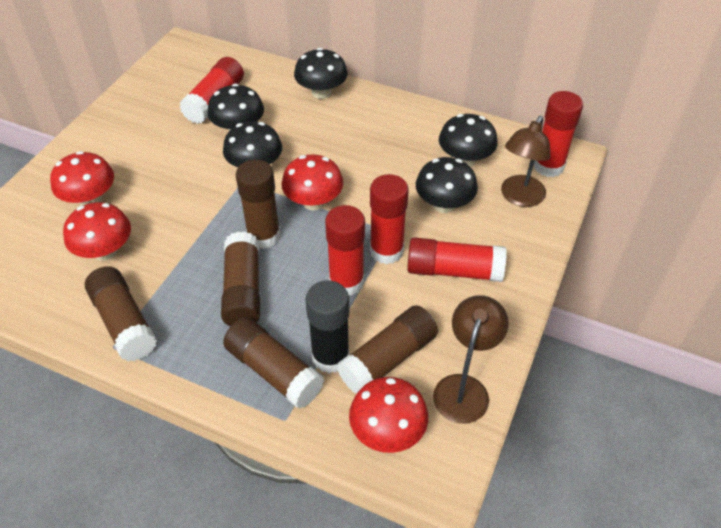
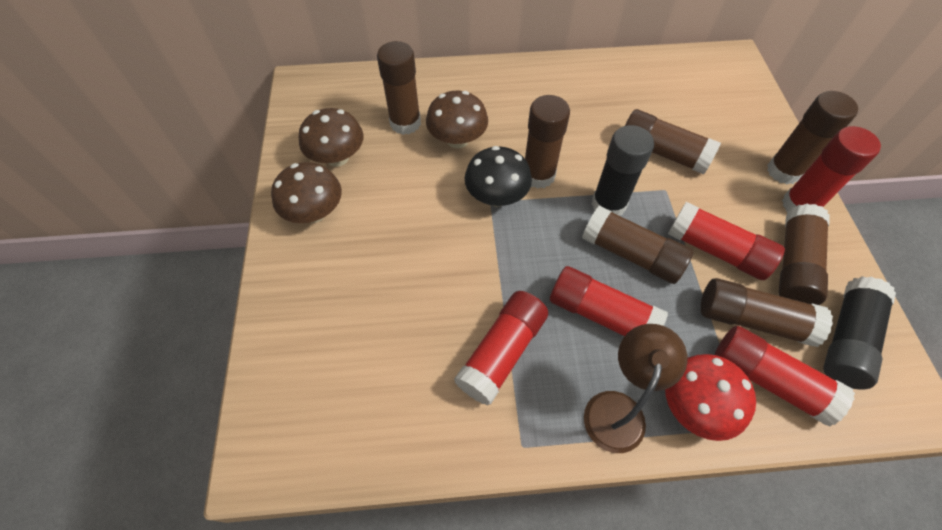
black glue stick: [305,280,350,373] = 1 -> [592,125,654,215] [823,276,896,389] = 2
black mushroom: [207,84,264,131] [223,121,282,167] [294,48,348,99] [416,157,478,213] [439,114,498,167] = 5 -> [465,146,532,207] = 1
brown glue stick: [85,266,157,361] [221,231,260,327] [223,317,324,409] [235,160,281,249] [337,305,438,394] = 5 -> [377,41,421,135] [525,95,570,189] [582,206,694,284] [625,109,721,174] [701,278,833,347] [767,91,858,184] [779,204,830,305] = 7
brown lamp: [433,295,509,424] [501,116,550,207] = 2 -> [584,324,688,453] = 1
brown mushroom: none = 0 -> [271,162,342,223] [299,108,363,167] [426,91,488,149] = 3
red mushroom: [50,151,114,206] [63,202,131,261] [281,154,343,210] [349,377,428,453] = 4 -> [665,354,756,441] = 1

